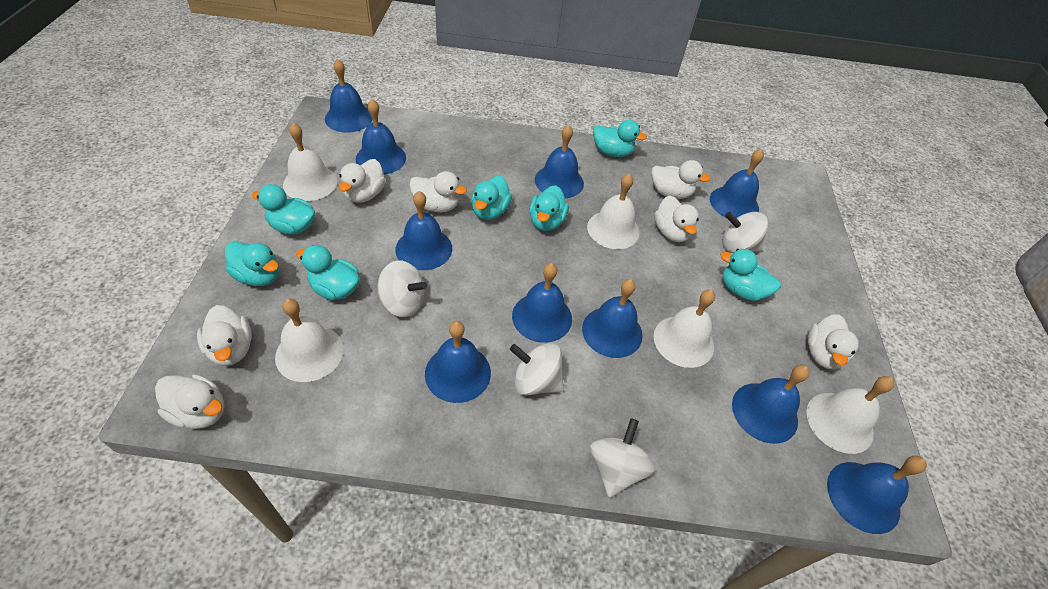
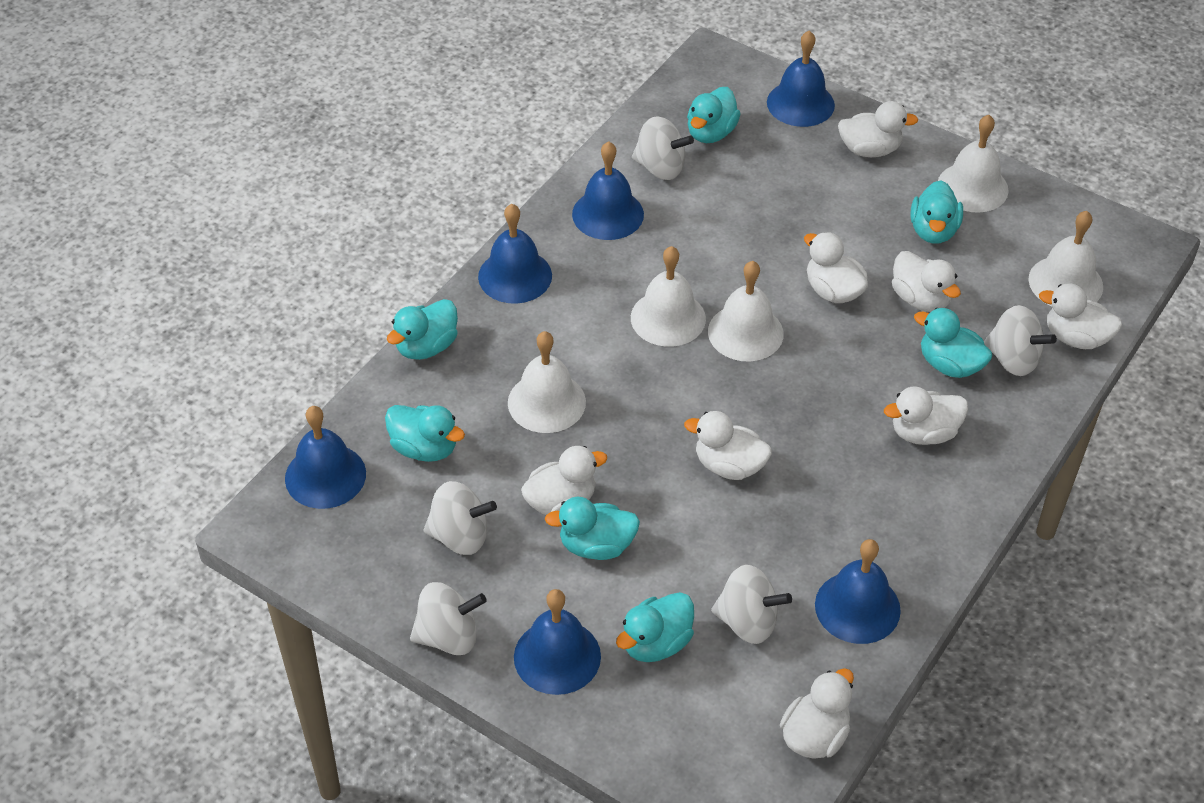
blue bell: [325,59,372,133] [356,99,406,175] [396,191,452,270] [425,321,491,403] [512,263,572,343] [535,124,584,199] [582,279,643,358] [710,149,764,218] [732,365,810,444] [827,456,927,534] = 10 -> [285,406,366,509] [478,204,552,304] [514,589,601,695] [572,141,644,240] [767,31,835,127] [815,539,901,644] = 6
white duck: [155,374,225,429] [197,305,252,366] [339,159,386,203] [409,171,467,213] [652,160,710,199] [654,195,699,242] [808,314,859,370] = 7 -> [521,446,607,515] [684,411,772,480] [780,668,854,759] [804,232,868,303] [838,101,918,157] [884,386,968,445] [892,251,961,312] [1039,283,1122,349] = 8
white spinning top: [377,260,427,317] [510,343,564,396] [590,418,656,498] [722,212,768,253] = 4 -> [410,582,487,655] [424,481,497,555] [632,116,694,180] [711,565,792,644] [984,305,1057,376] = 5

